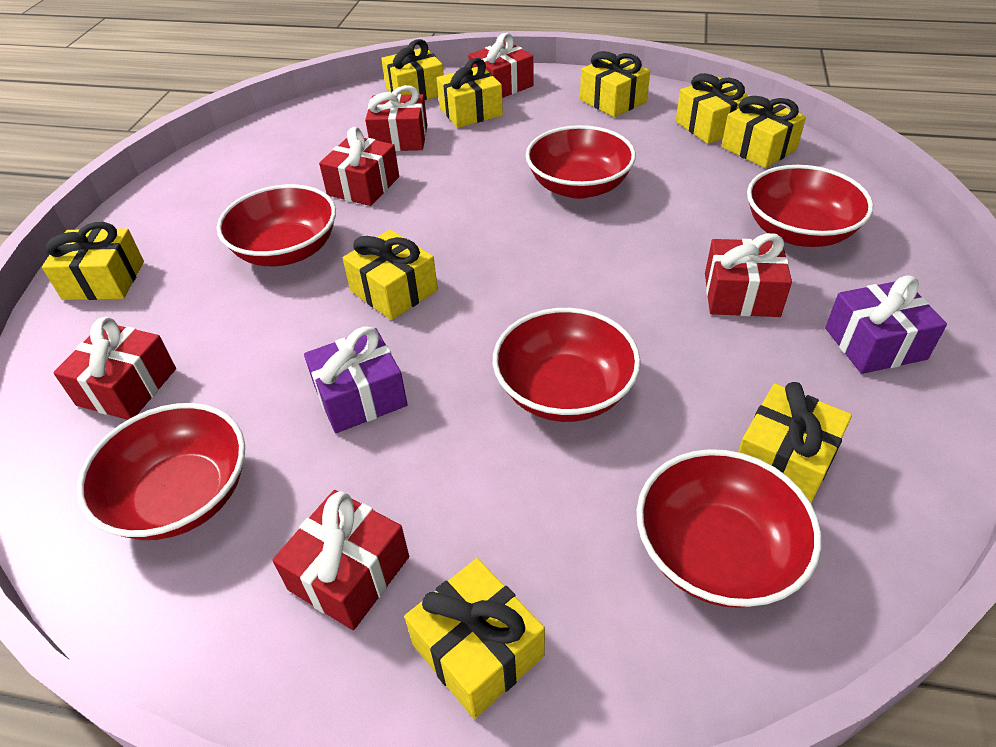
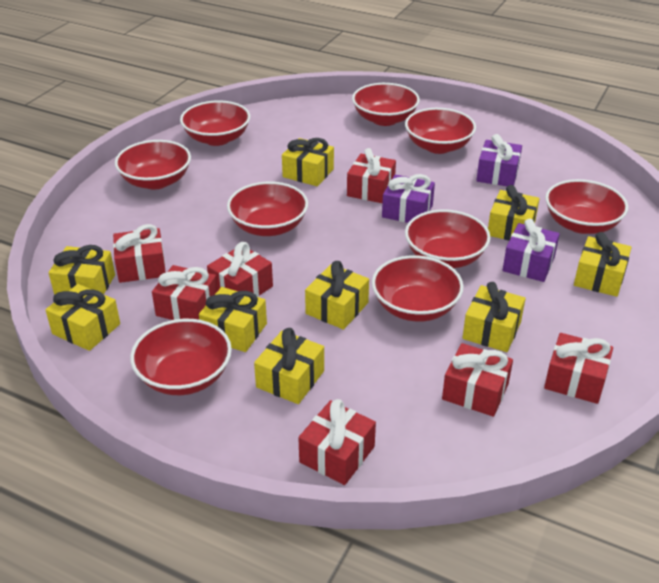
purple gift: [304,326,407,433] [825,275,947,374] = 2 -> [382,174,435,223] [476,134,522,186] [503,219,560,282] = 3
red bowl: [77,403,245,540] [217,184,336,266] [493,308,641,422] [526,125,636,199] [637,449,822,608] [747,165,873,247] = 6 -> [115,140,191,190] [130,319,232,395] [180,100,250,146] [227,182,308,236] [352,83,420,126] [372,255,464,322] [405,108,476,154] [405,209,491,268] [545,179,628,234] = 9
red gift: [53,317,176,420] [272,490,409,630] [319,127,399,206] [365,85,427,151] [468,33,534,98] [705,233,792,317] = 6 -> [113,224,166,283] [152,265,218,320] [207,242,273,297] [298,399,376,485] [347,148,396,203] [442,343,513,417] [544,333,613,404] = 7

